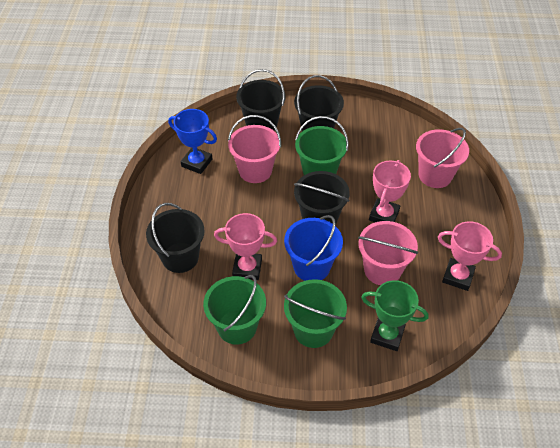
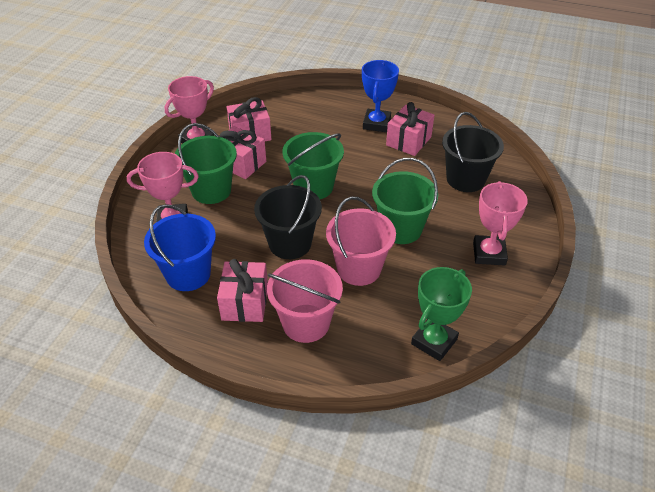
black bucket: [146,203,205,273] [236,69,285,131] [294,75,344,131] [294,171,350,225] = 4 -> [254,175,322,259] [442,112,504,192] = 2
pink bucket: [228,115,281,183] [358,221,418,285] [416,128,469,188] = 3 -> [267,259,343,343] [326,197,396,286] = 2
pink gift: none = 0 -> [217,259,268,322] [220,126,266,179] [227,97,272,141] [386,102,434,156] = 4

